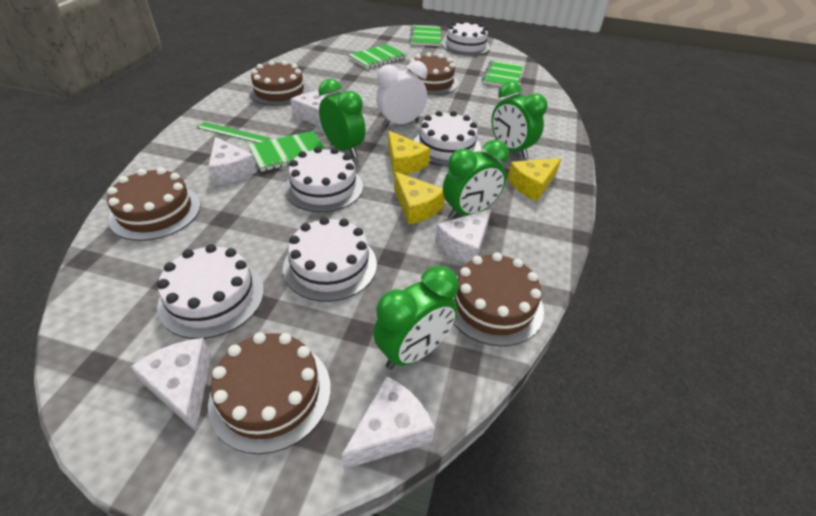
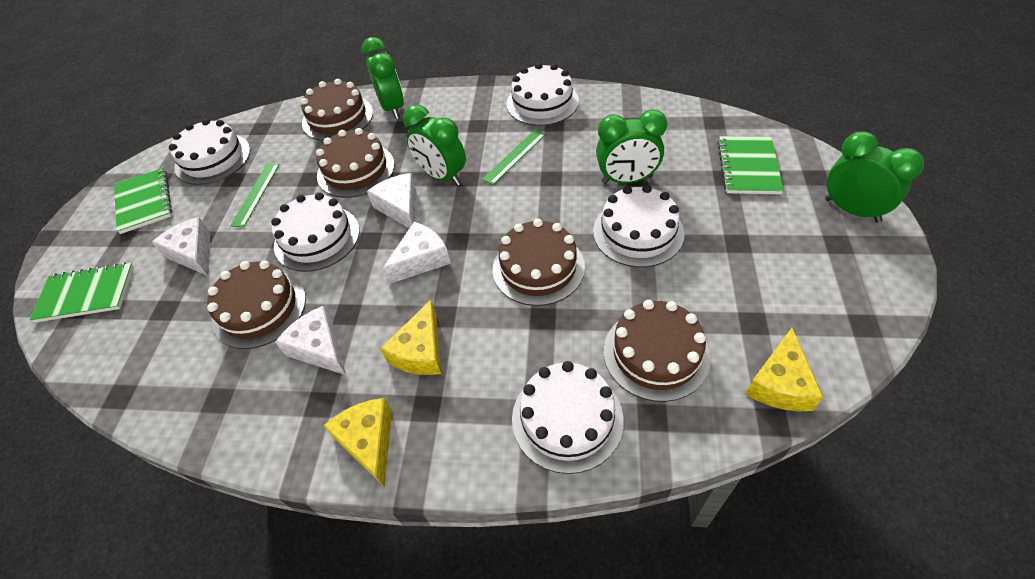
green notebook: [248,131,326,172] [348,44,407,69] [409,25,441,46] [482,60,523,86] = 4 -> [29,262,134,323] [114,168,172,234] [718,136,784,194] = 3
green ruler: [197,122,270,143] = 1 -> [230,163,280,227] [482,130,546,185] = 2
white cheese: [131,338,211,432] [208,137,257,185] [290,91,325,127] [341,376,435,469] [435,209,491,264] = 5 -> [152,217,211,276] [275,306,346,375] [367,173,416,228] [382,222,451,284] = 4
white clock: [376,61,427,127] = 1 -> none = 0

